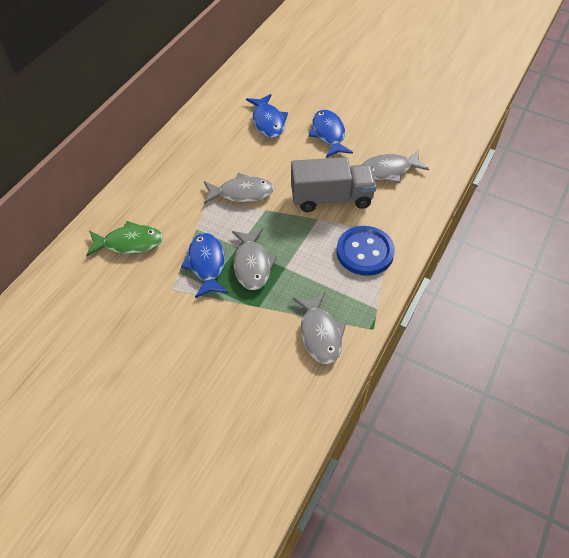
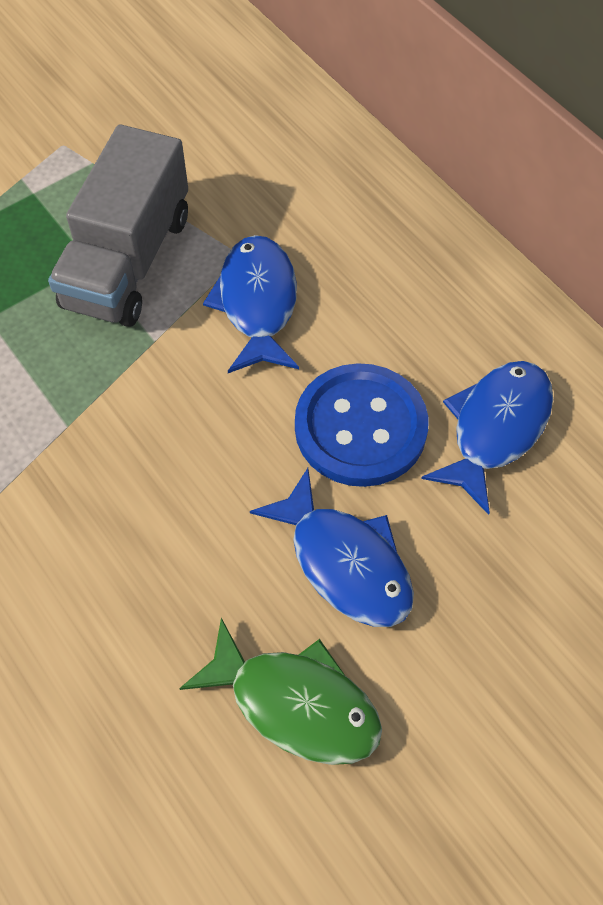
grey fish: [204,173,274,204] [232,228,277,290] [293,292,346,364] [361,150,429,183] = 4 -> none = 0

